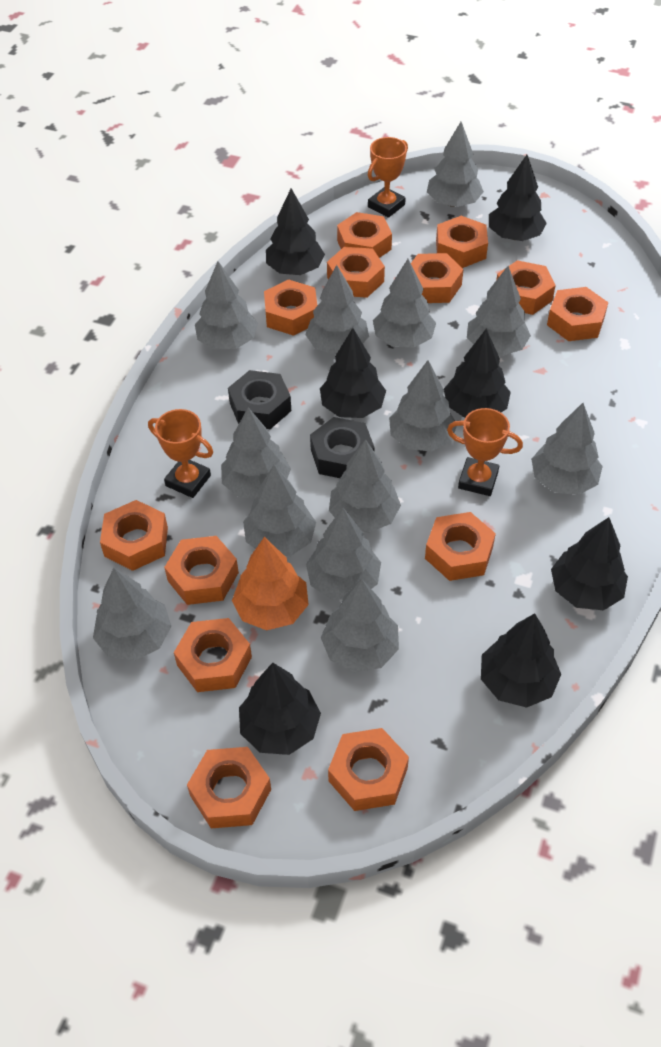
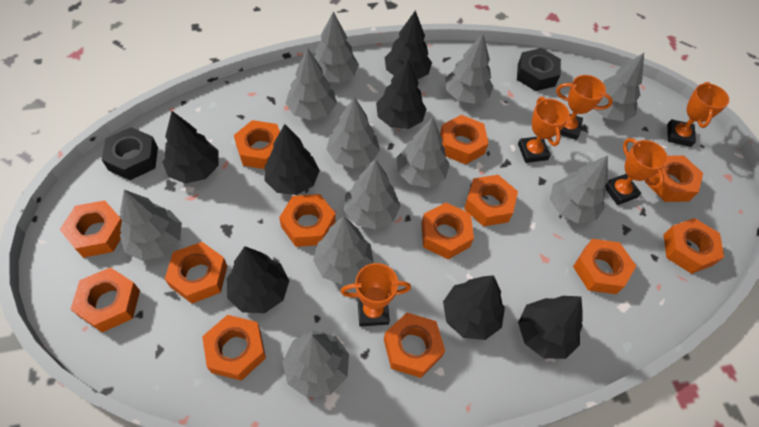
grey tree: [93,568,171,661] [195,261,258,350] [221,407,291,498] [243,465,316,556] [305,265,369,355] [306,508,381,600] [321,579,399,672] [329,439,401,533] [373,259,436,348] [389,360,457,451] [427,122,484,207] [467,266,531,356] [531,403,603,495] = 13 -> [120,190,182,261] [282,331,349,398] [286,48,337,120] [313,216,374,285] [314,11,359,83] [326,97,380,168] [344,159,400,230] [396,117,450,187] [445,34,494,104] [550,155,608,223] [594,53,644,121] = 11
orange tree: [232,537,309,630] = 1 -> none = 0
orange trophy: [148,409,213,498] [368,137,408,218] [447,408,523,496] = 3 -> [340,263,411,326] [518,97,570,163] [556,75,613,140] [605,138,668,205] [667,82,729,147] = 5

